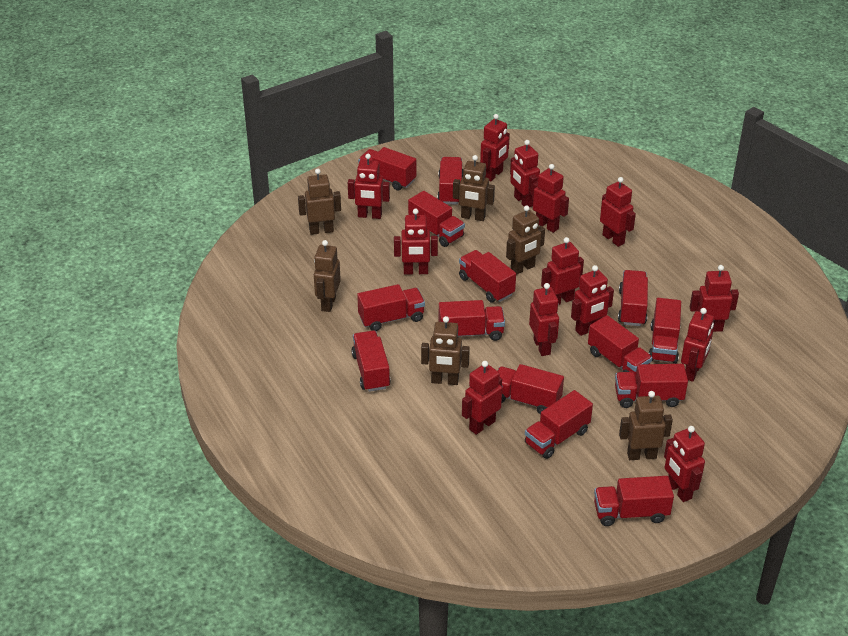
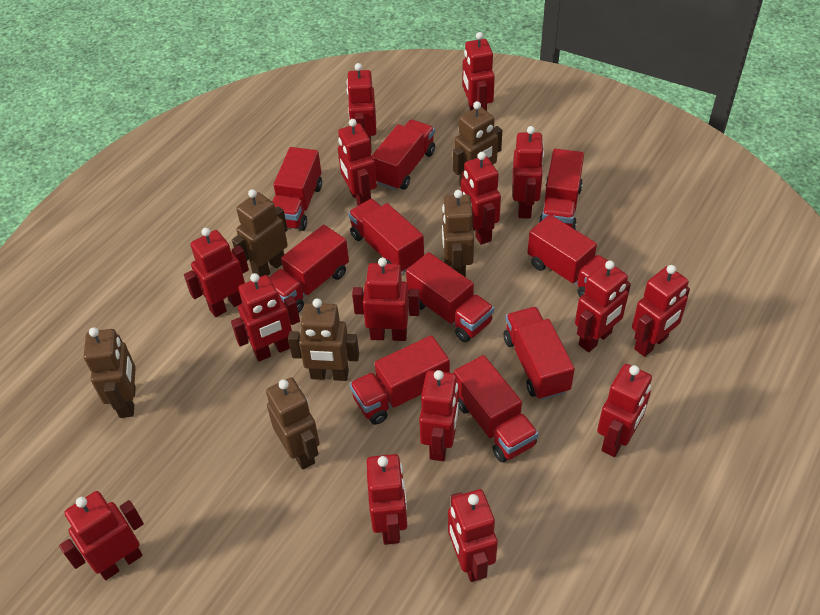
red robot: [348,154,390,219] [394,209,438,275] [462,361,502,435] [480,114,510,181] [510,140,540,207] [529,283,559,356] [532,164,569,233] [541,237,584,305] [571,265,614,336] [600,177,636,247] [664,426,705,502] [681,308,714,382] [690,265,739,332] = 13 -> [59,491,144,580] [184,228,249,317] [231,273,300,361] [338,119,377,206] [346,63,377,152] [352,258,420,341] [366,454,407,545] [419,370,459,461] [448,489,498,582] [461,152,501,245] [462,32,495,111] [512,126,544,218] [575,260,631,352] [597,364,652,457] [632,265,690,357] = 15
red truck: [352,330,391,392] [357,284,425,331] [358,147,416,191] [408,191,465,247] [437,157,463,204] [439,300,505,341] [459,250,516,302] [497,364,564,415] [525,390,593,459] [588,315,652,377] [594,476,674,526] [615,364,688,408] [618,270,648,326] [649,298,681,364] = 14 -> [270,225,349,313] [272,147,322,231] [348,199,424,274] [350,335,450,425] [372,119,435,190] [406,252,494,342] [454,355,539,462] [504,307,575,400] [527,214,608,297] [538,149,584,230] = 10

